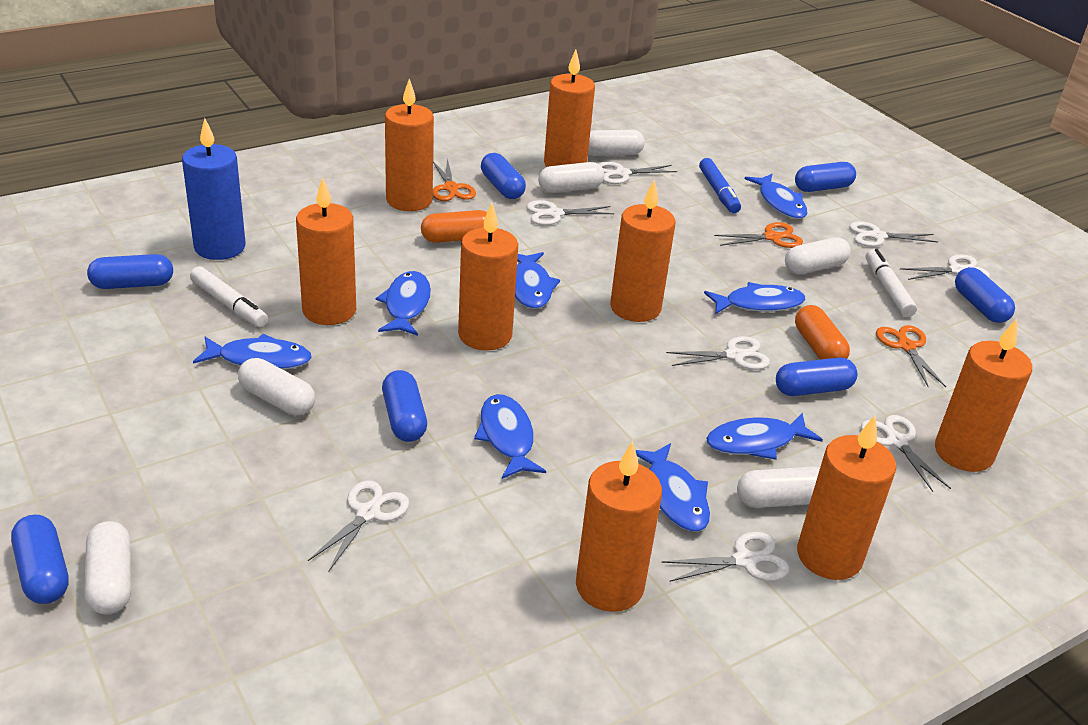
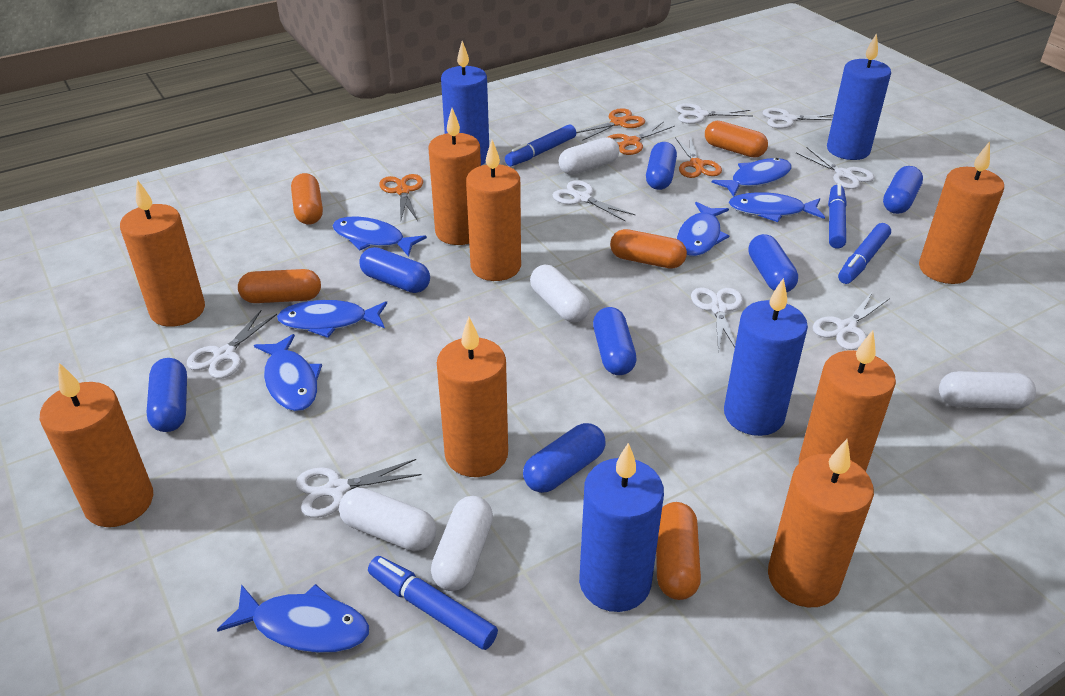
blue candle: [182,118,246,260] = 1 -> [441,41,489,165] [579,443,664,612] [724,278,808,436] [827,33,891,160] = 4
blue fish: [193,334,312,370] [376,271,431,336] [474,394,546,479] [515,252,560,309] [636,443,710,532] [704,282,805,314] [706,413,823,460] [745,174,808,219] = 8 -> [217,584,369,653] [254,334,322,411] [277,300,387,338] [333,216,427,257] [677,202,729,257] [712,158,792,197] [729,192,825,222] = 7
blue marker: [699,158,741,213] = 1 -> [368,556,498,650] [505,124,576,166] [828,184,847,248] [838,223,891,284] = 4
orange capsule: [421,210,487,243] [795,305,850,360] = 2 -> [238,269,321,303] [291,173,323,224] [610,229,687,269] [656,502,701,600] [705,121,768,158] = 5
orange scissors: [433,158,476,201] [714,222,803,248] [876,325,946,387] = 3 -> [379,174,423,221] [576,108,645,141] [608,121,675,155] [675,137,722,178] = 4
white capsule: [85,521,131,615] [238,358,315,416] [538,162,604,193] [588,130,645,156] [737,467,820,508] [785,237,851,274] = 6 -> [339,488,436,551] [431,496,493,591] [530,265,590,323] [559,137,620,175] [939,371,1036,409] = 5
white marker: [190,266,268,328] [866,249,917,317] = 2 -> none = 0

